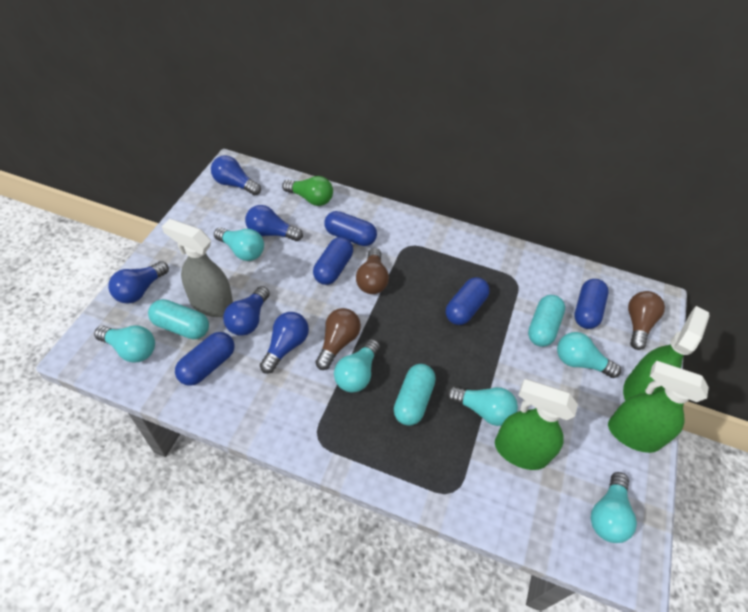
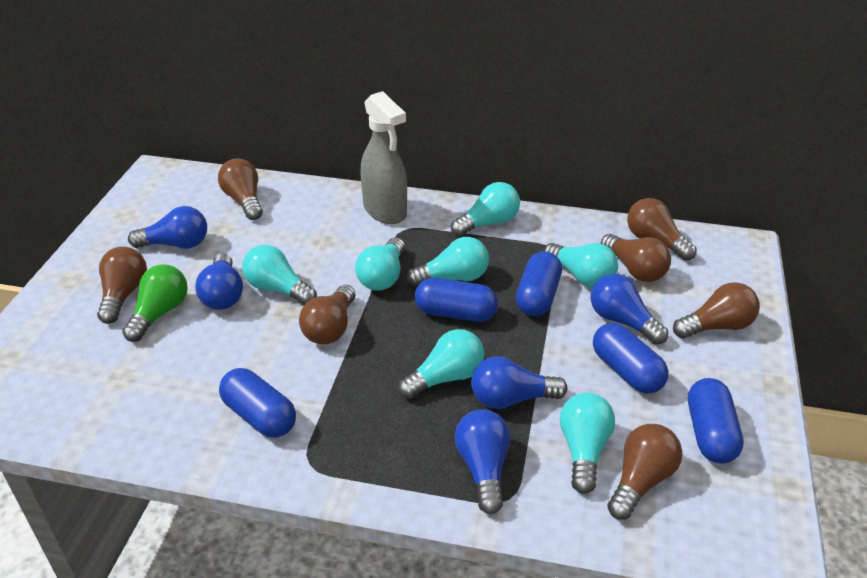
brown light bulb: [316,308,361,370] [356,248,389,294] [628,291,665,350] = 3 -> [97,247,147,324] [218,158,263,220] [299,285,356,345] [601,234,671,282] [607,424,682,520] [627,198,696,261] [673,282,760,339] = 7
green spray bottle: [495,379,578,470] [608,361,709,453] [623,306,710,401] = 3 -> none = 0
turquoise capsule: [148,299,209,339] [394,364,436,426] [528,295,565,347] = 3 -> none = 0
turquoise light bulb: [94,325,155,363] [214,227,264,261] [334,339,380,393] [446,386,518,426] [557,332,621,378] [591,472,637,543] = 6 -> [242,245,317,305] [355,237,405,291] [398,329,484,399] [407,237,489,287] [451,182,520,236] [544,243,618,288] [560,393,615,494] = 7

